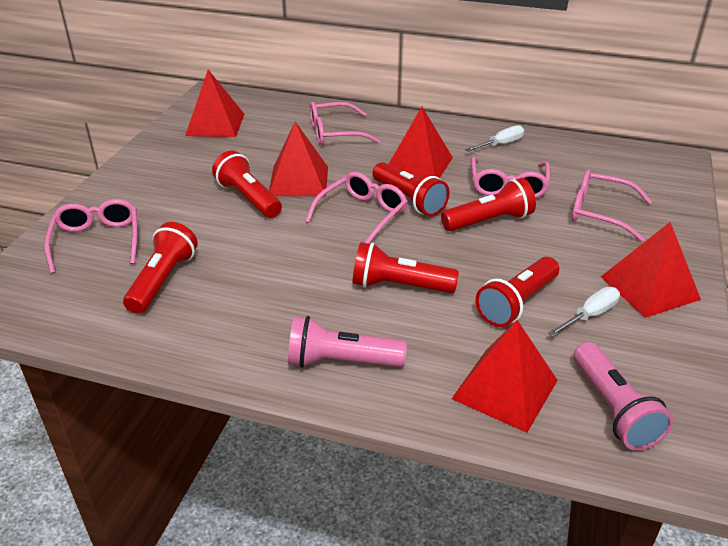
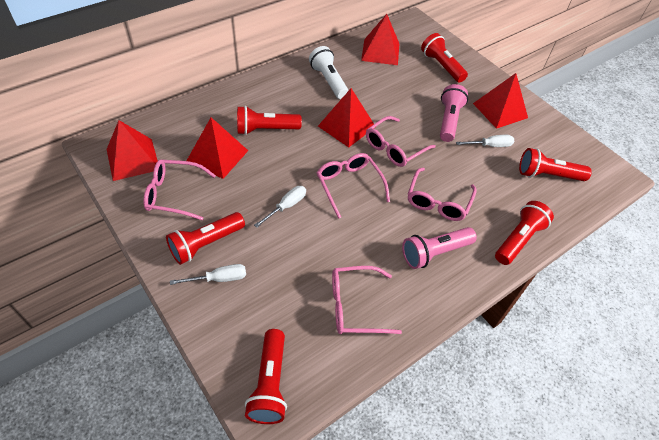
white flashlight: none = 0 -> [309,46,349,99] = 1
white screwdriver: [465,125,524,152] [548,287,620,337] = 2 -> [170,264,246,285] [254,186,306,228] [456,135,514,147] = 3

